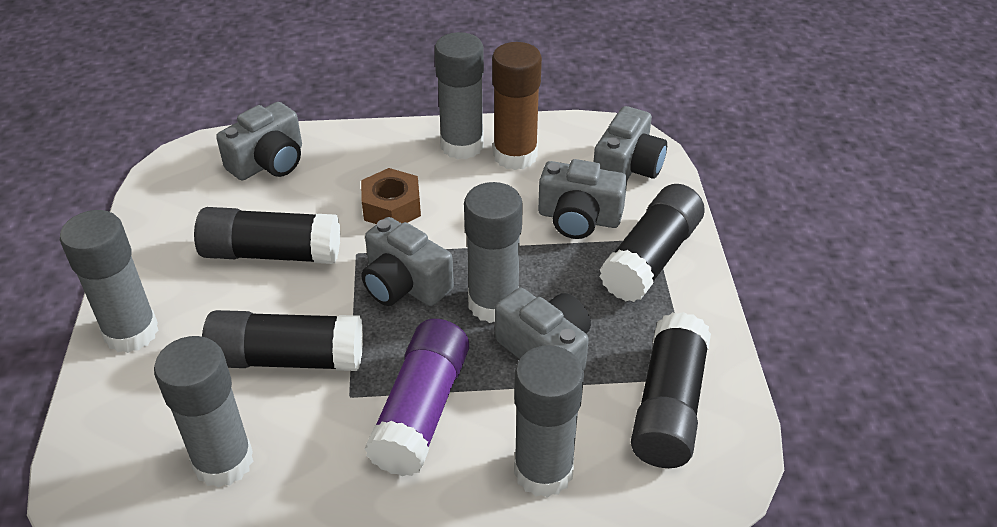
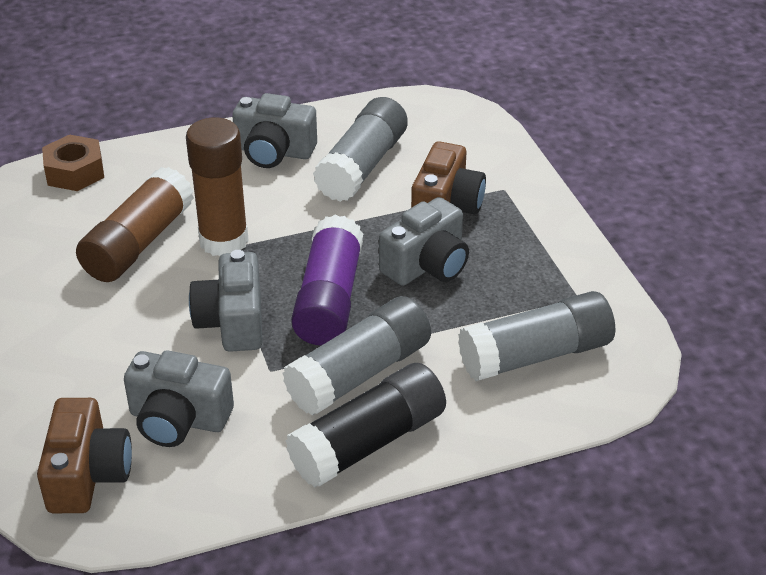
black glue stick: [194,207,341,264] [202,310,363,371] [600,184,705,302] [631,312,711,468] = 4 -> [285,363,446,487] = 1
brown camera: none = 0 -> [37,398,132,513] [411,141,486,214] = 2
brown glue stick: [492,42,542,170] = 1 -> [76,167,194,282] [186,117,249,256] = 2
grey camera: [216,102,302,181] [361,217,454,306] [495,288,591,371] [538,159,627,239] [594,106,667,180] = 5 -> [124,350,234,447] [189,250,263,352] [232,93,317,168] [379,197,469,286] = 4
grey glue stick: [60,210,159,353] [154,336,253,488] [434,32,484,159] [464,182,523,323] [514,345,584,498] = 5 -> [283,296,431,416] [313,97,408,202] [458,291,615,381] = 3

